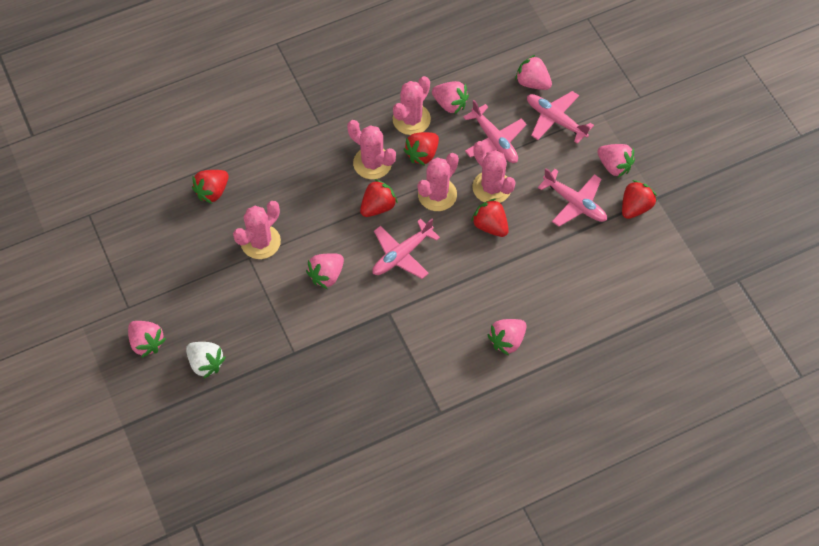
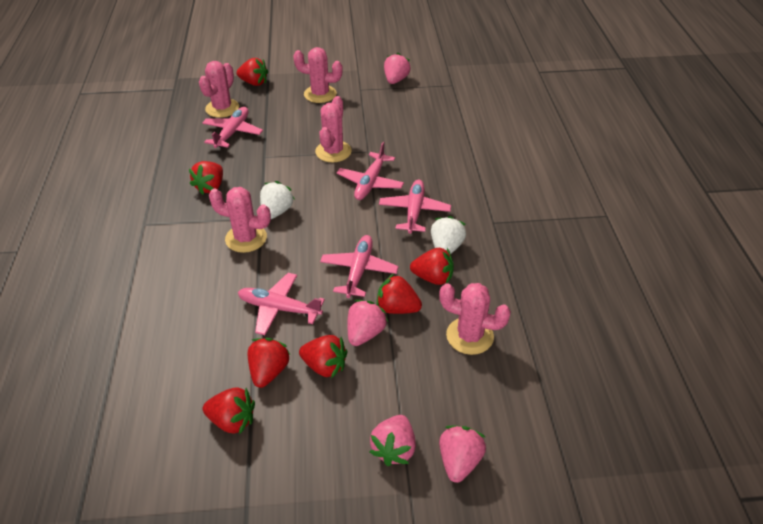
pink plane: [372,219,440,279] [463,100,527,163] [527,91,594,144] [538,168,607,227] = 4 -> [202,107,263,148] [238,273,325,335] [320,235,399,298] [337,142,404,200] [379,180,451,234] = 5
pink strawberry: [128,321,166,358] [306,253,344,289] [432,81,469,115] [487,319,527,356] [515,55,552,90] [597,144,635,177] = 6 -> [347,300,388,346] [370,415,416,466] [384,53,410,84] [439,426,486,483] = 4
red strawberry: [192,170,229,204] [360,179,398,217] [403,132,439,166] [471,198,509,237] [622,180,657,219] = 5 -> [189,161,223,195] [203,387,255,435] [237,58,268,86] [248,338,291,388] [299,335,348,378] [376,274,422,314] [410,248,454,285] = 7
white strawberry: [186,342,226,379] = 1 -> [260,181,294,219] [431,216,466,254] = 2

